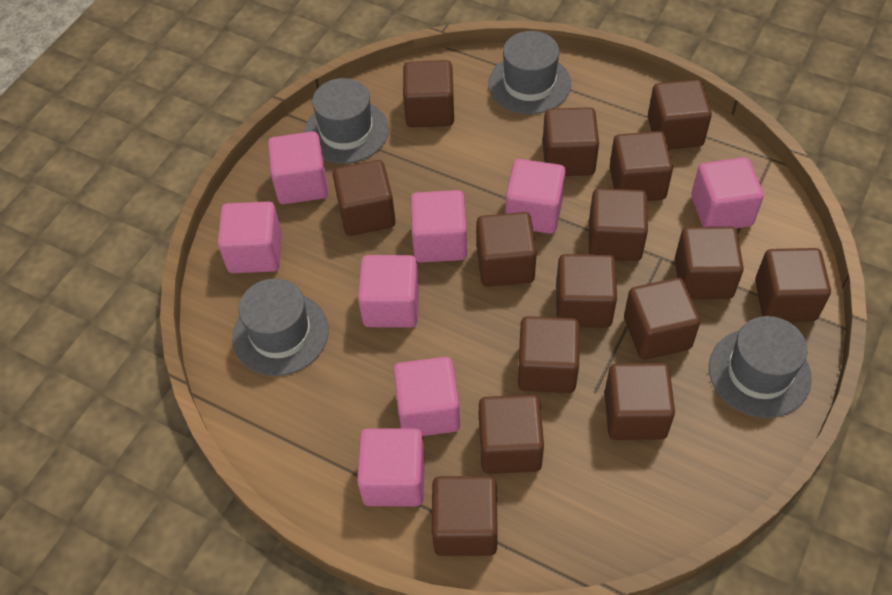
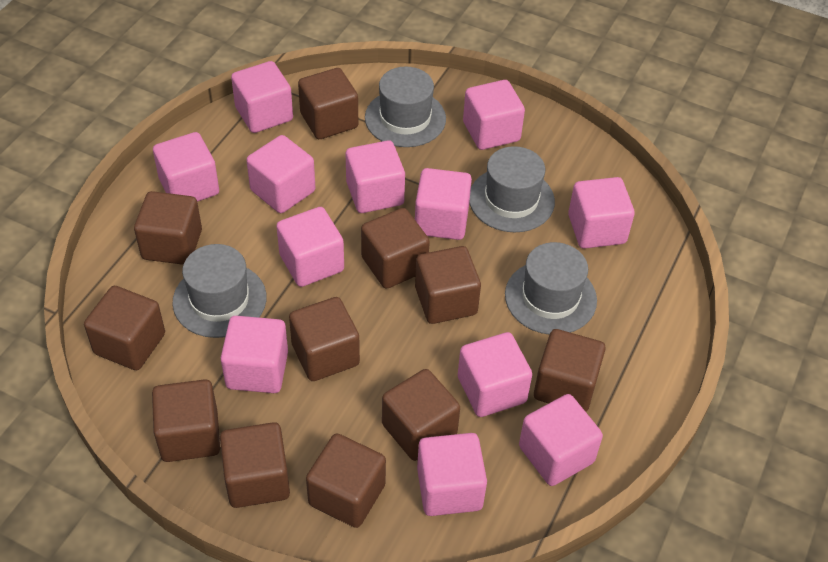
brown cube: [333,160,396,236] [403,60,454,127] [432,476,498,556] [476,212,537,287] [479,395,544,474] [518,316,580,393] [543,107,599,176] [556,254,617,328] [589,188,648,261] [604,363,675,440] [609,131,673,201] [624,278,700,360] [648,80,712,149] [675,227,744,299] [755,248,831,322] = 15 -> [84,286,165,370] [134,191,202,265] [152,379,220,462] [220,422,290,508] [289,297,360,381] [298,68,358,139] [306,433,386,528] [361,208,430,289] [382,369,460,461] [415,246,481,324] [534,329,605,412] = 11
pink cube: [217,202,282,273] [268,131,328,204] [357,428,425,506] [358,255,419,328] [393,357,460,436] [410,190,467,263] [505,159,566,234] [691,157,764,229] = 8 -> [153,132,219,202] [221,316,288,393] [231,61,293,133] [247,135,315,213] [276,207,344,287] [346,140,405,213] [415,168,472,240] [417,433,487,516] [458,332,532,417] [463,80,525,150] [519,394,603,486] [568,177,635,249] = 12

